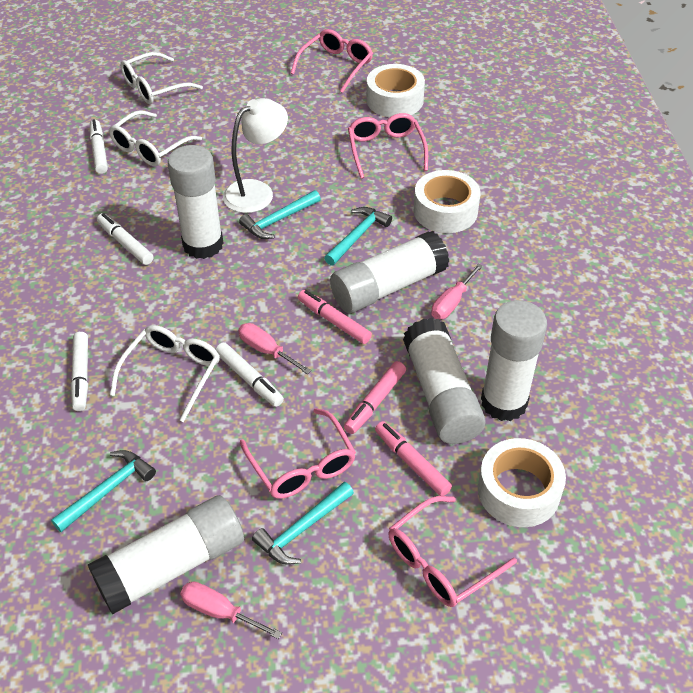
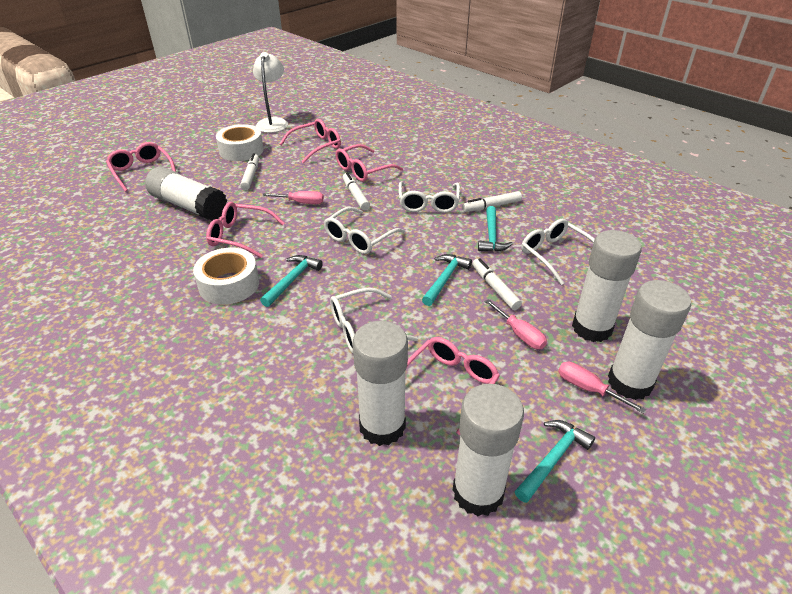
pink glasses: [240,408,356,499] [291,29,373,93] [348,113,428,179] [389,496,517,607] = 4 -> [106,142,176,192] [206,202,285,258] [280,119,341,164] [336,144,403,182] [407,337,500,435] = 5
pink marker: [298,290,372,344] [344,361,406,434] [375,421,452,496] = 3 -> none = 0
white glasses: [109,110,202,166] [110,325,220,422] [120,52,203,104] = 3 -> [324,207,405,254] [330,287,418,353] [399,181,460,213] [521,219,594,285] = 4
white tape: [366,64,425,117] [413,170,480,233] [478,438,566,527] = 3 -> [193,248,259,305] [216,124,264,161] = 2

